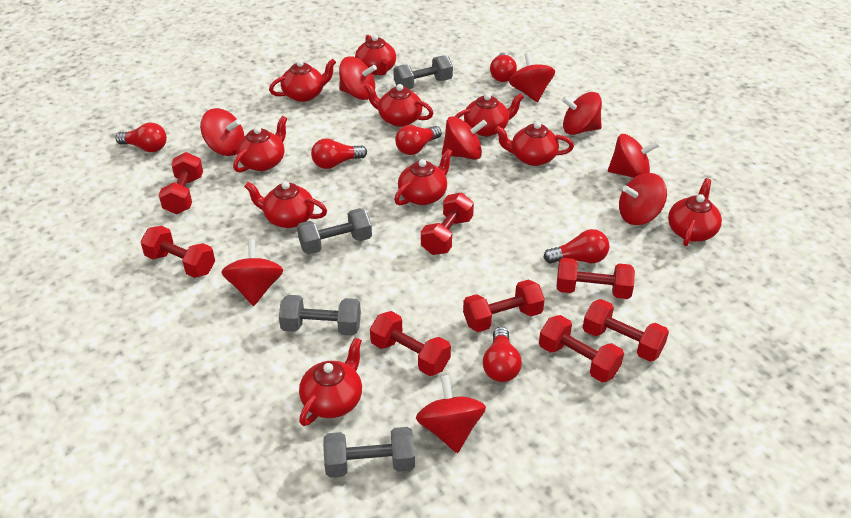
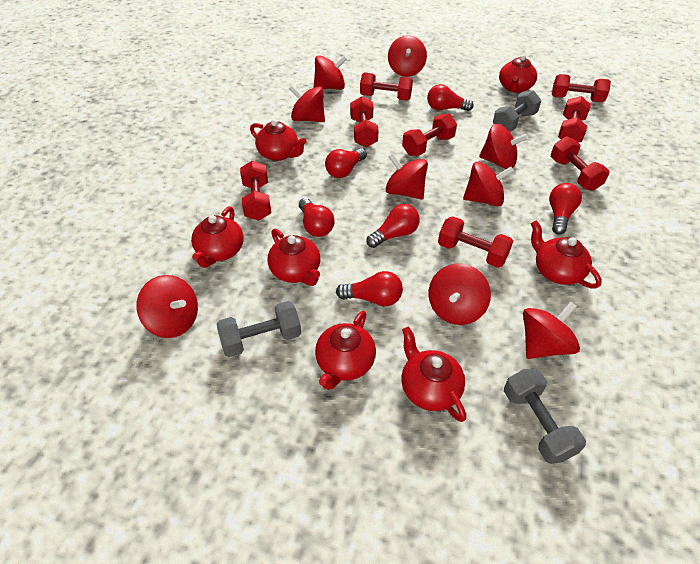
grey dumbbell: [279,295,361,335] [297,208,372,254] [323,427,415,478] [393,55,453,89] = 4 -> [217,301,301,357] [493,90,542,132] [504,369,586,464] = 3
red teapot: [233,116,287,172] [244,181,327,228] [269,59,336,102] [299,337,362,426] [355,35,396,75] [364,83,434,127] [394,149,452,205] [455,93,524,136] [495,122,574,166] [668,178,722,246] = 10 -> [191,207,244,268] [250,119,307,161] [267,229,320,286] [315,311,376,390] [401,326,466,422] [499,55,537,93] [531,220,602,289] = 7

